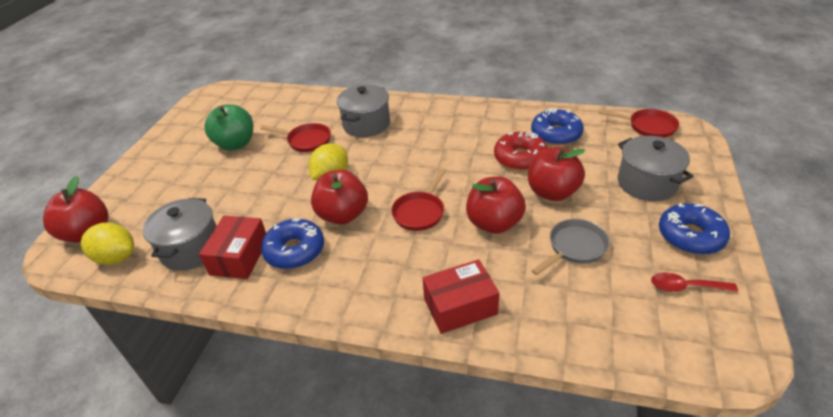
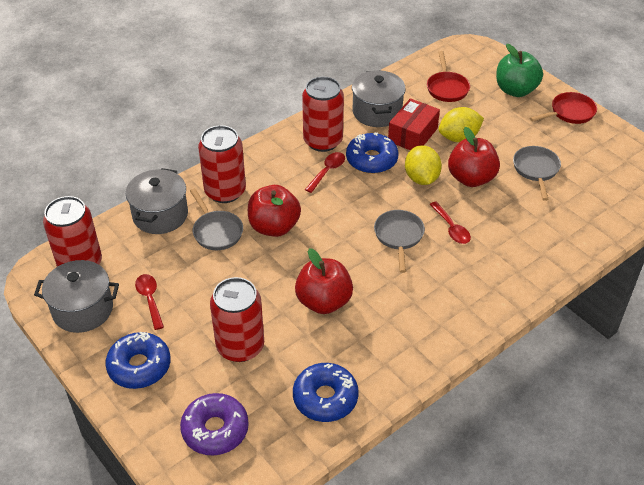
grey pan: [531,219,609,275] = 1 -> [190,188,243,250] [374,210,425,273] [513,146,561,201] = 3
purple donut: none = 0 -> [180,393,249,456] = 1
red apple: [43,176,108,243] [311,170,368,225] [466,177,526,234] [528,147,585,201] = 4 -> [248,185,301,237] [295,248,353,314] [448,127,500,187] = 3
red box: [199,215,266,279] [423,259,499,334] = 2 -> [388,98,440,150] = 1
red can: none = 0 -> [43,196,102,267] [198,125,246,203] [210,277,264,362] [302,77,344,152] = 4
red donut: [494,132,548,171] = 1 -> none = 0
red pan: [260,123,331,152] [391,168,446,231] [598,109,679,138] = 3 -> [427,51,470,102] [530,92,597,124] = 2
red spoon: [651,272,738,292] = 1 -> [135,274,164,330] [305,152,345,193] [429,202,471,244] = 3

